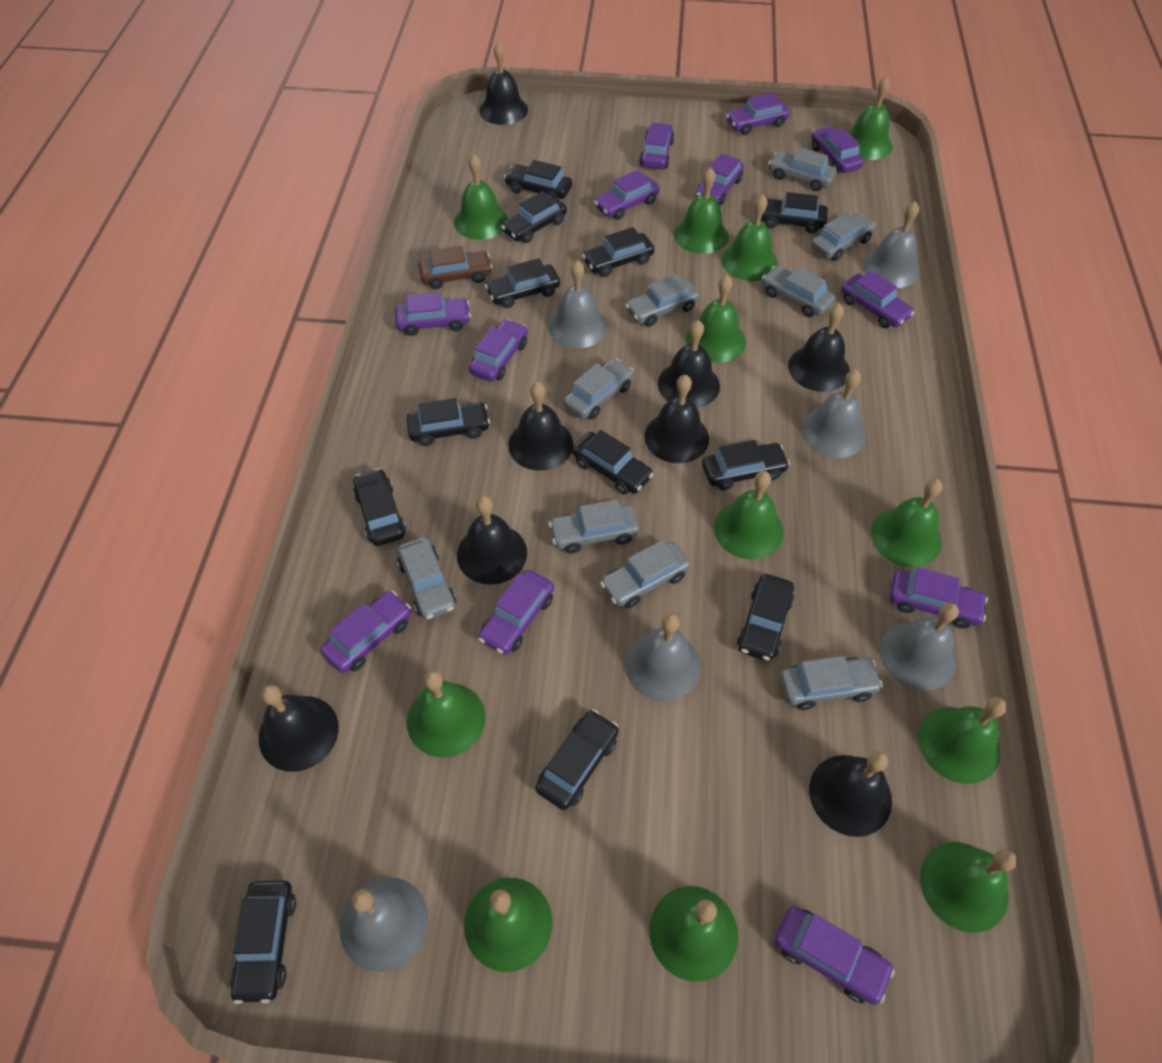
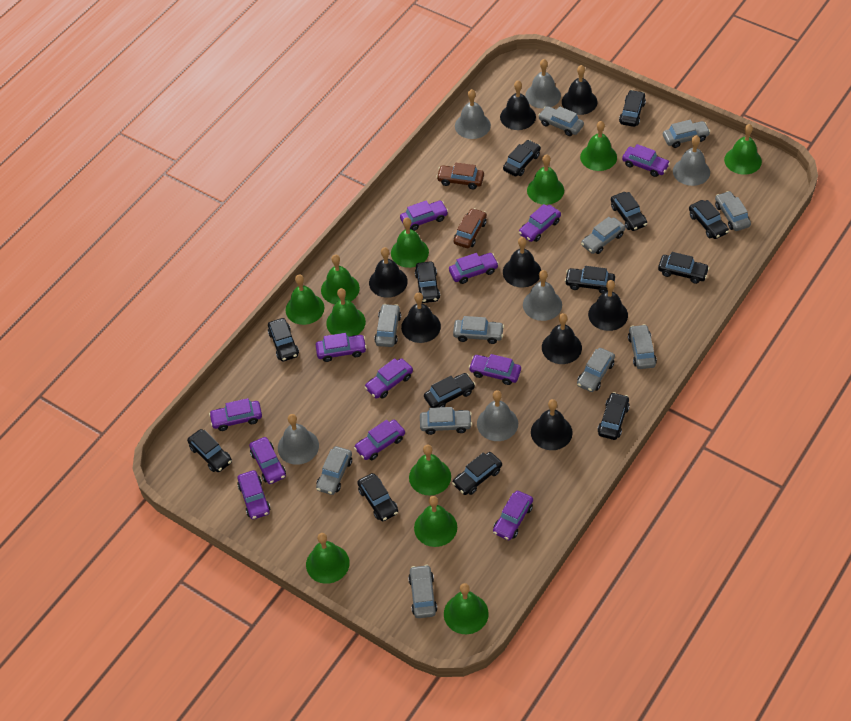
black car: [230,880,296,1004] [353,468,406,546] [407,398,490,446] [485,258,560,308] [501,191,567,243] [504,160,572,199] [535,710,619,810] [572,430,654,495] [582,227,654,277] [702,440,790,490] [737,574,794,661] [761,192,828,233] = 12 -> [187,429,232,472] [268,318,299,362] [357,473,398,521] [415,261,440,303] [424,373,475,408] [452,452,502,495] [503,140,541,176] [565,266,615,294] [597,392,630,440] [611,192,647,231] [619,90,646,127] [658,252,710,284] [689,200,729,239] = 13
brown car: [418,246,492,289] = 1 -> [436,163,484,189] [454,208,487,248] = 2
green bell: [407,670,486,758] [454,154,508,240] [464,878,552,972] [649,886,738,982] [674,167,729,254] [686,275,746,363] [714,471,784,560] [721,194,778,281] [848,76,893,160] [871,479,943,567] [918,697,1007,784] [920,842,1017,933] = 12 -> [286,275,324,325] [306,533,350,584] [321,254,360,304] [326,288,366,337] [391,217,429,268] [409,445,451,496] [414,496,457,547] [444,583,489,634] [527,154,564,205] [580,121,617,171] [724,124,762,175] = 11
grey car: [397,537,456,620] [549,500,639,554] [563,358,634,419] [600,541,690,608] [625,274,700,327] [762,266,835,317] [768,148,837,191] [780,656,883,710] [811,213,876,261] = 9 -> [316,446,352,495] [374,304,401,347] [408,565,437,618] [420,407,472,435] [453,316,504,344] [538,106,584,136] [577,348,615,392] [581,217,625,254] [628,324,657,369] [663,120,710,148] [715,191,751,231] = 11

